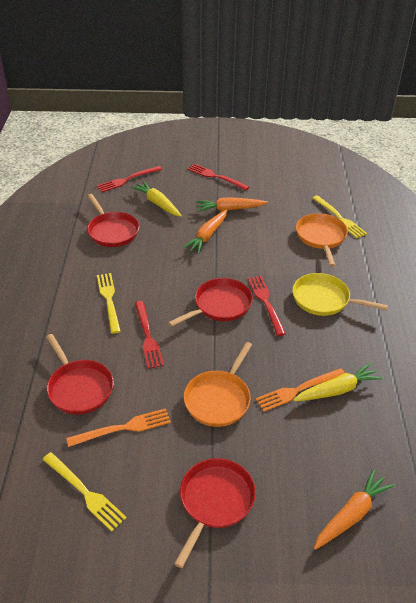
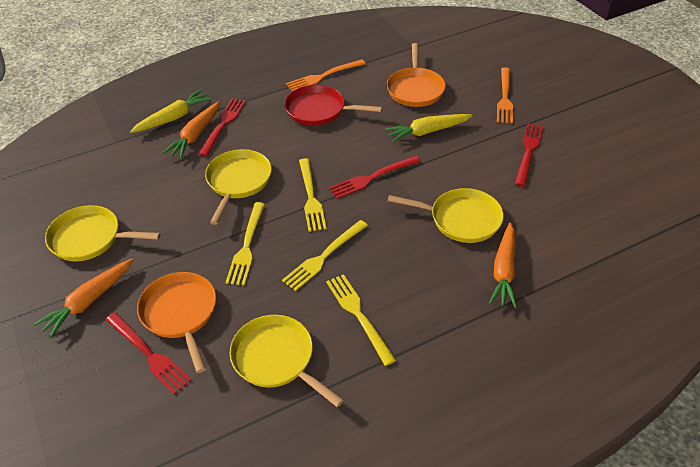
red pan: [46,334,114,415] [87,194,139,247] [168,278,253,327] [174,458,256,568] = 4 -> [285,85,382,126] = 1
yellow fork: [42,452,127,532] [97,273,120,333] [313,195,367,238] = 3 -> [225,202,265,285] [282,220,368,291] [299,158,327,232] [326,274,396,366] = 4
yellow pan: [292,273,388,316] = 1 -> [45,205,161,261] [205,149,272,225] [229,315,344,407] [388,188,504,243] = 4

